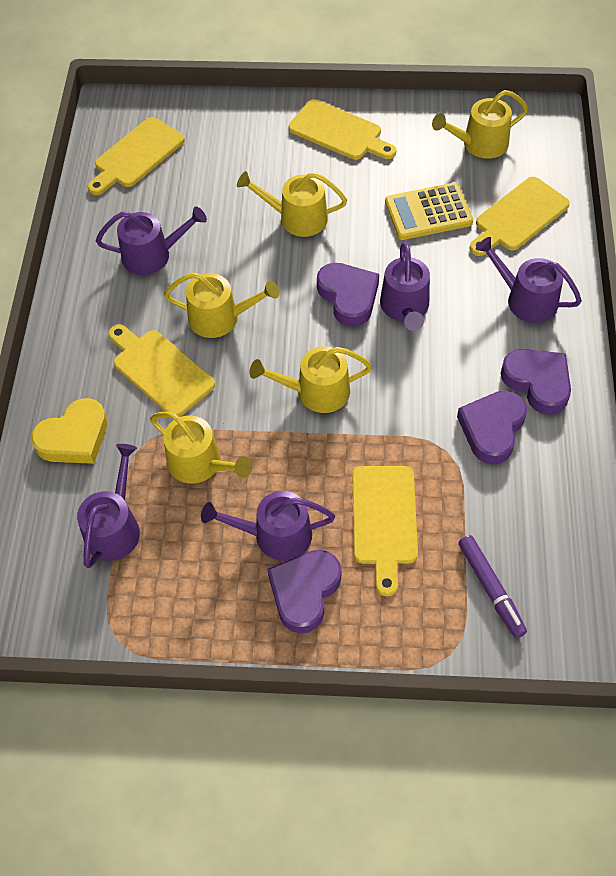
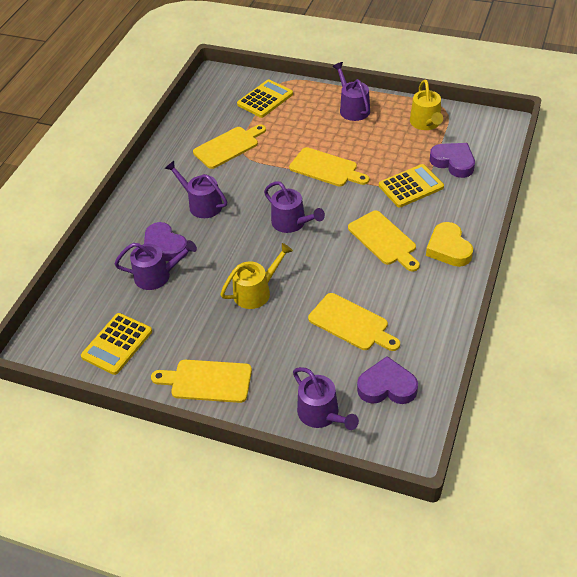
purple heart: [268,550,341,633] [317,263,379,327] [457,390,527,464] [500,349,571,415] = 4 -> [144,222,188,261] [357,356,418,404] [430,143,475,178] = 3
purple marker: [458,535,527,638] = 1 -> none = 0
yellow calculator: [385,183,473,240] = 1 -> [81,313,152,375] [237,79,293,118] [379,164,444,207] = 3
yellow watering can: [150,412,252,484] [164,272,279,338] [237,171,347,237] [250,346,372,413] [432,90,528,159] = 5 -> [220,243,293,309] [410,80,443,130] = 2

